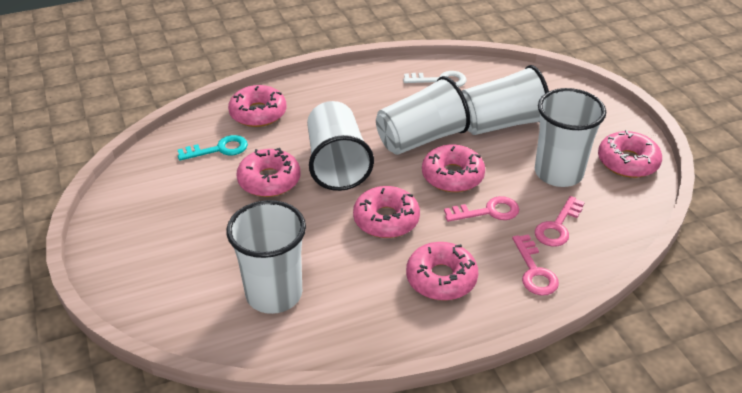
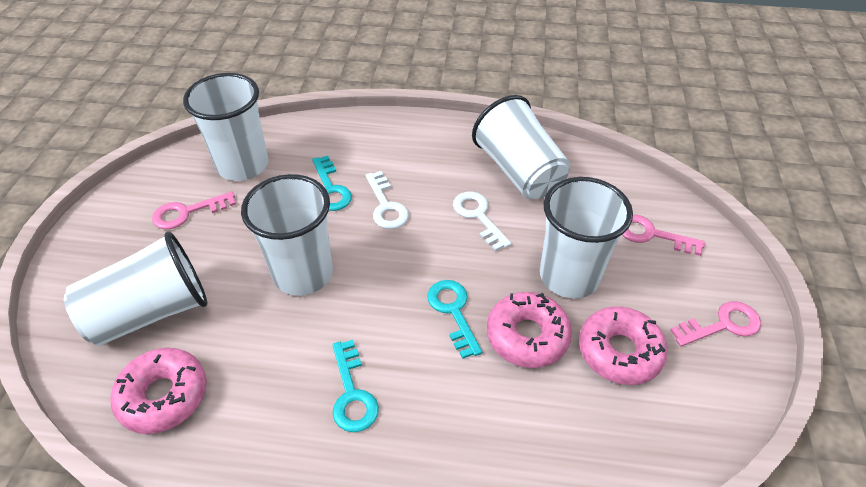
pink donut: [228,85,286,127] [236,148,300,197] [353,186,420,238] [406,242,478,301] [422,145,485,192] [598,130,662,178] = 6 -> [110,348,206,434] [487,292,572,368] [579,306,668,385] = 3
turquoise key: [178,135,248,161] = 1 -> [312,156,352,211] [332,340,379,432] [427,280,482,359] = 3
white key: [403,71,466,87] = 1 -> [366,171,409,229] [453,192,511,251] = 2

